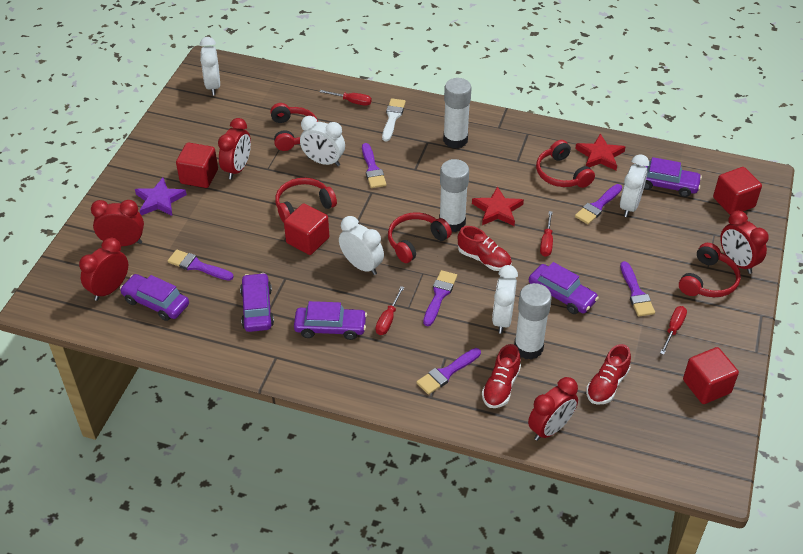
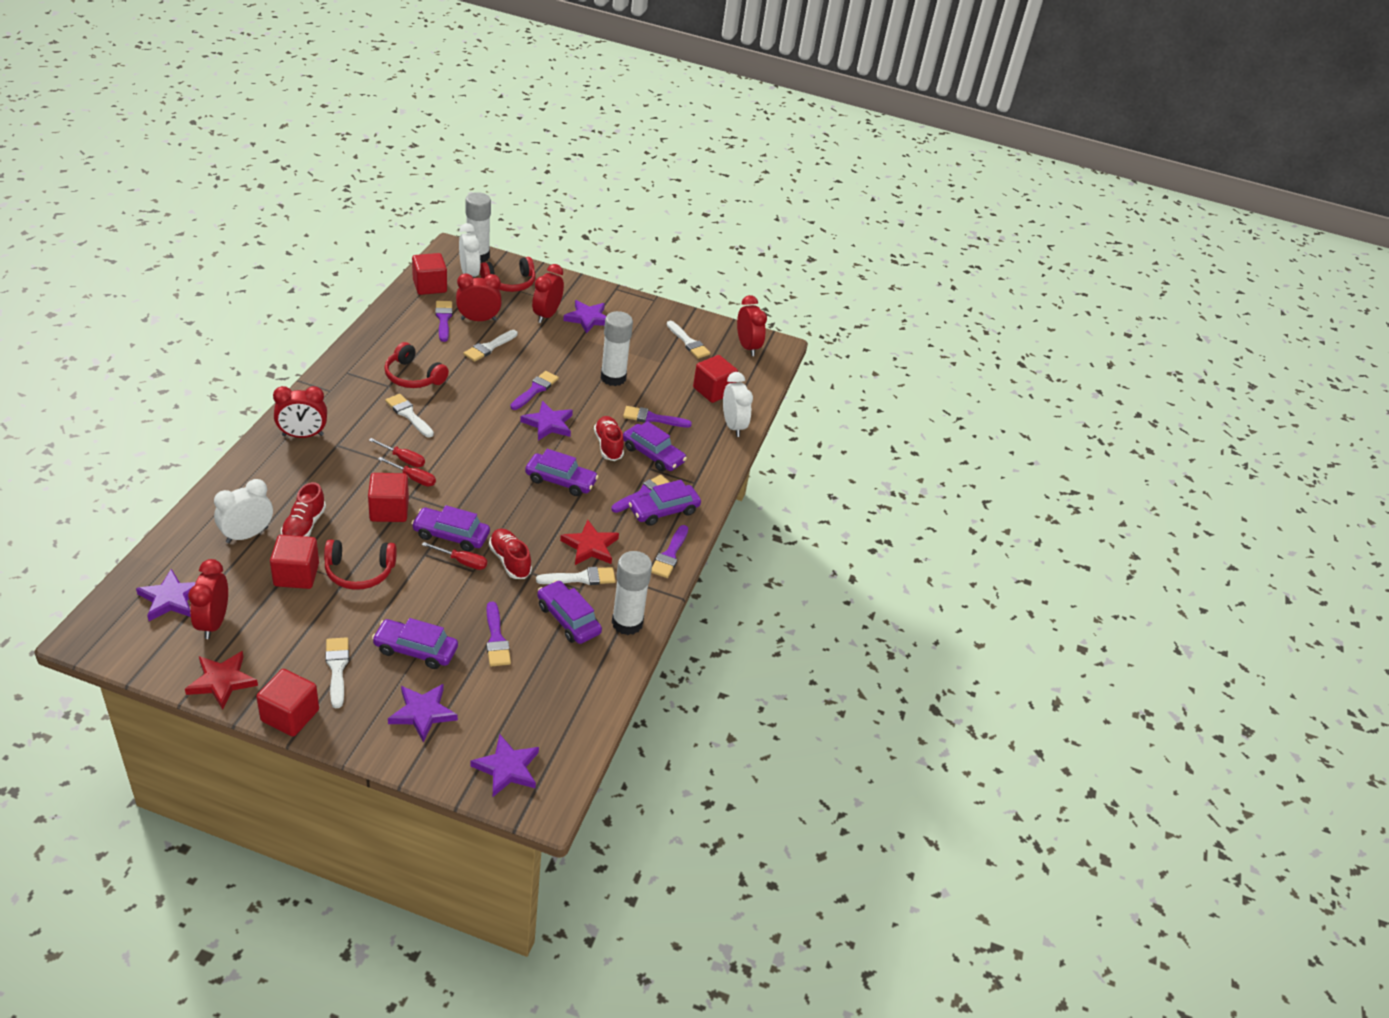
purple car: [120,274,189,321] [240,273,274,332] [294,301,367,340] [529,262,599,314] [644,157,702,197] = 5 -> [372,618,458,669] [411,505,490,552] [525,449,598,496] [537,580,602,644] [623,421,687,472] [629,480,701,526] = 6
purple star: [135,177,187,216] = 1 -> [136,569,196,621] [388,684,458,742] [471,734,539,797] [520,401,573,441] [563,300,606,334] = 5
red cube: [176,143,218,188] [284,203,329,255] [683,347,739,404] [713,167,762,215] = 4 -> [256,669,319,737] [270,535,319,589] [368,473,409,522] [412,253,447,295] [693,355,738,403] = 5
red headphones: [270,103,318,151] [275,178,337,223] [388,212,452,263] [536,140,595,188] [679,243,741,297] = 5 -> [324,539,397,590] [384,342,449,388] [480,257,536,292] = 3
red screwdriver: [320,90,372,106] [376,286,404,335] [540,211,553,257] [660,306,687,355] = 4 -> [369,438,425,467] [378,457,436,486] [422,542,487,570] = 3
white brush: [382,98,406,142] = 1 -> [325,637,349,708] [385,394,434,438] [463,330,518,362] [536,567,616,585] [667,321,710,358] = 5
white clock: [200,37,220,95] [300,116,345,166] [339,216,384,275] [492,265,518,334] [620,154,649,217] = 5 -> [214,479,273,543] [459,223,481,278] [723,372,753,437] = 3

